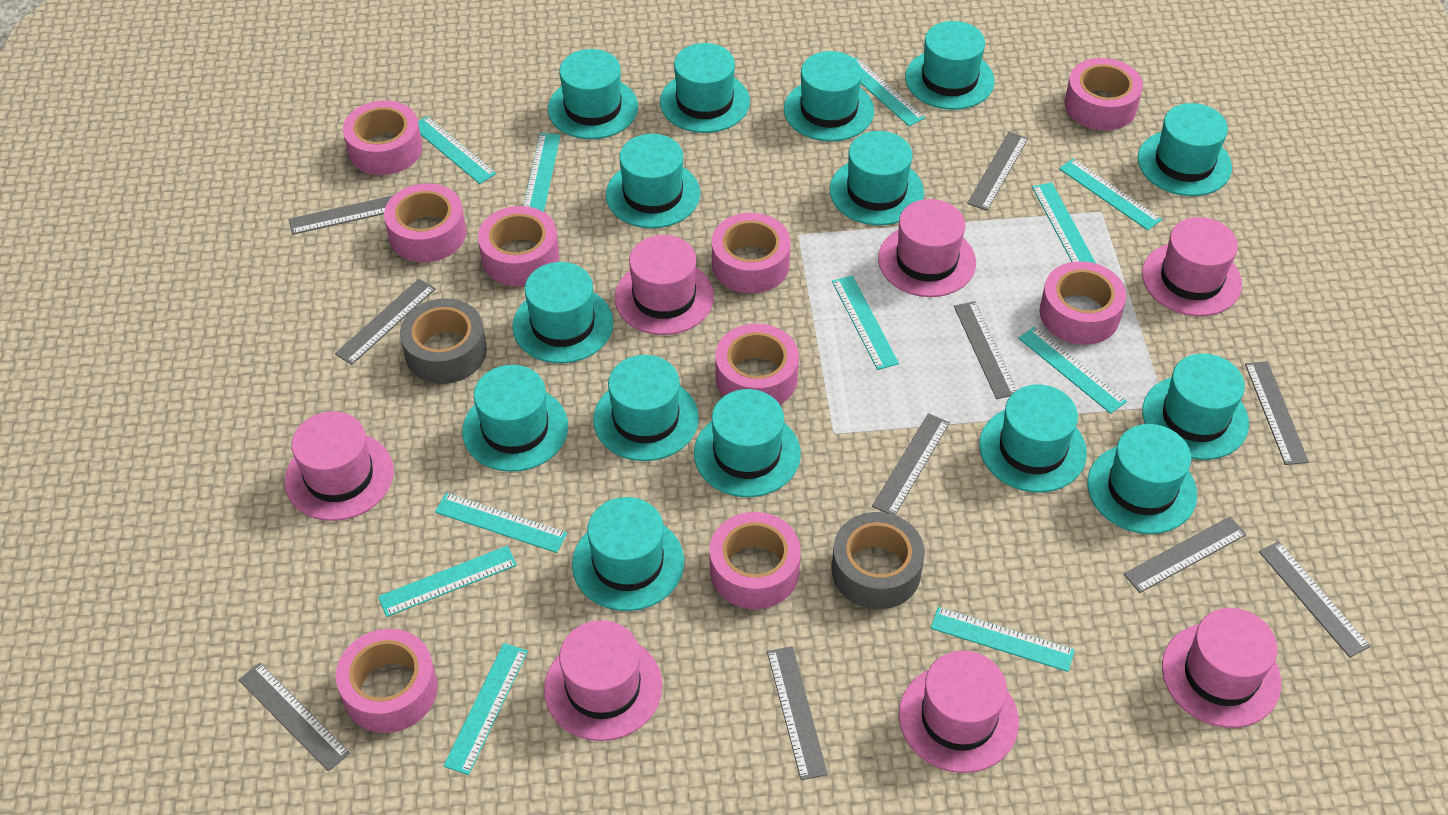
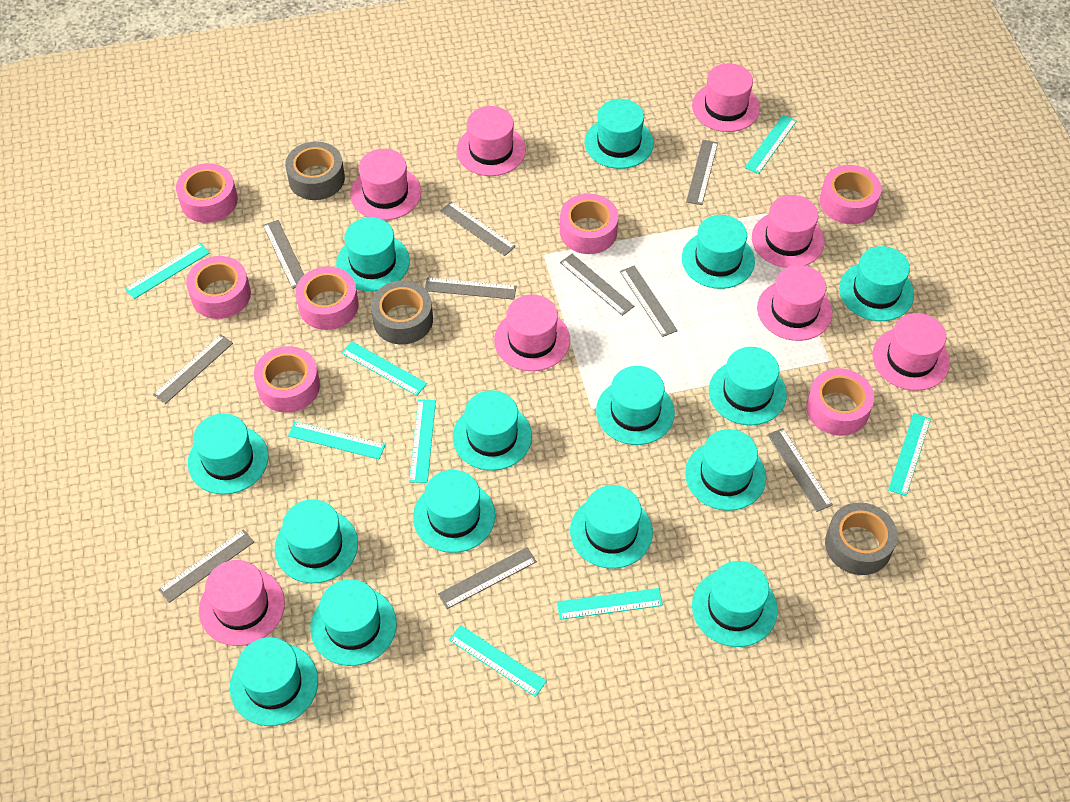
grey tape: [400,298,487,384] [832,512,925,609] = 2 -> [285,142,345,200] [371,281,433,344] [825,502,897,575] = 3
pink hat: [285,411,394,521] [544,620,662,741] [615,235,714,335] [878,199,976,297] [899,651,1019,773] [1142,217,1242,316] [1162,608,1281,728] = 7 -> [199,560,285,646] [350,149,421,220] [456,106,526,176] [494,294,570,371] [692,63,760,132] [752,195,825,268] [757,265,833,341] [872,313,950,391] = 8
pink tape: [336,629,438,733] [343,100,422,175] [384,183,466,262] [478,206,559,286] [710,512,801,609] [712,213,791,293] [715,324,799,404] [1040,261,1126,345] [1065,58,1143,130] = 9 -> [176,163,238,223] [186,256,251,319] [254,346,320,413] [296,266,359,330] [560,194,618,254] [806,368,874,436] [820,165,882,224] = 7
turquoise ruler: [378,546,517,617] [418,116,496,184] [435,493,567,553] [443,643,528,775] [523,133,561,212] [832,275,899,370] [854,57,925,126] [931,607,1075,672] [1018,327,1127,414] [1032,182,1096,264] [1059,159,1162,230] = 11 -> [125,243,210,299] [288,421,385,459] [341,341,427,396] [409,399,436,483] [449,625,547,697] [557,588,663,620] [745,115,797,174] [888,413,931,496] = 8

